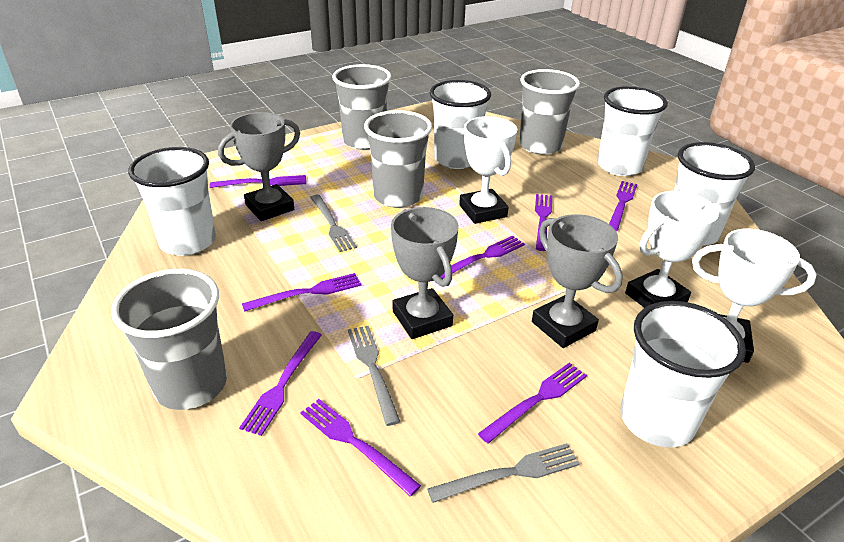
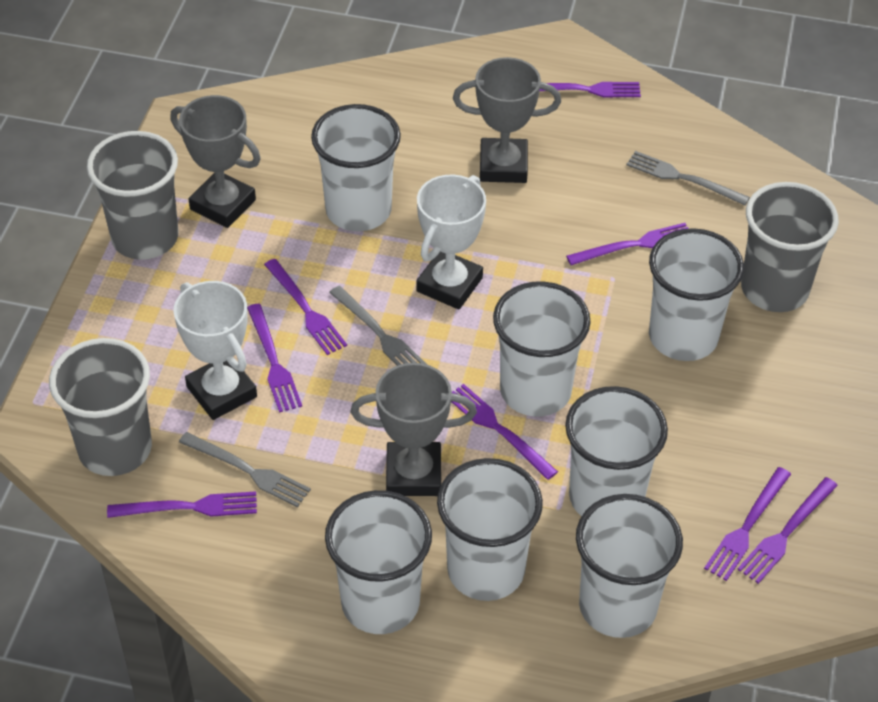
grey cup: [111,269,227,410] [332,64,391,150] [364,110,432,208] [519,69,580,155] = 4 -> [49,338,152,476] [87,131,178,260] [741,182,839,312] = 3
white cup: [128,147,216,256] [430,80,491,169] [597,86,668,176] [620,301,746,448] [674,142,755,246] = 5 -> [311,104,401,231] [325,490,432,634] [437,458,543,601] [493,282,591,416] [565,386,668,516] [576,494,683,638] [649,228,744,361] = 7
white trophy: [459,116,517,224] [625,191,719,308] [692,229,817,363] = 3 -> [173,281,257,420] [416,175,486,309] = 2

